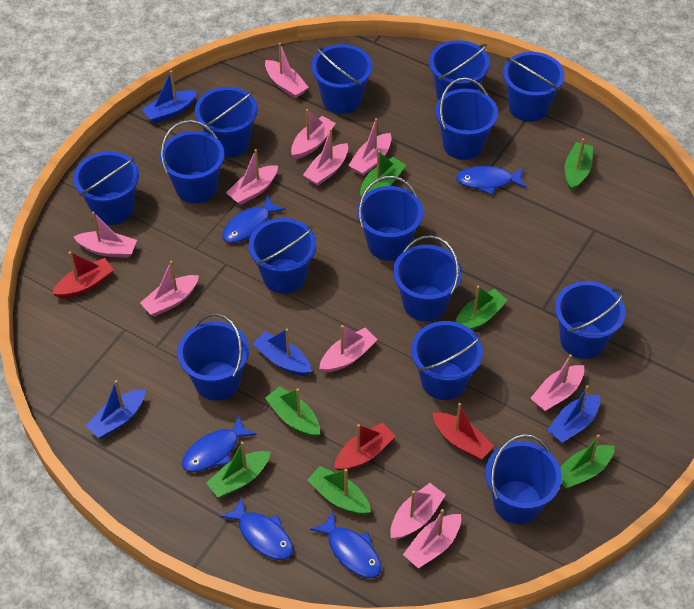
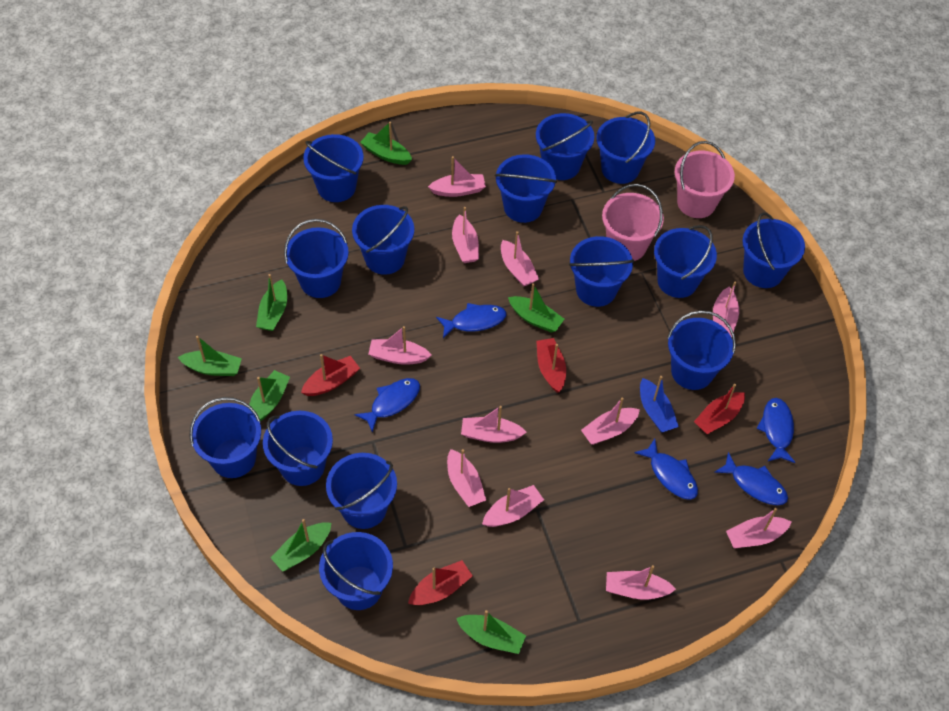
blue boat: [86,380,146,438] [142,71,198,123] [253,329,312,376] [547,385,600,443] = 4 -> [640,376,679,433] = 1
pink bucket: none = 0 -> [602,184,664,261] [675,141,735,218] = 2
red boat: [52,251,114,298] [334,423,395,471] [433,403,494,460] = 3 -> [301,354,360,396] [408,560,473,605] [536,338,566,393] [694,384,745,434] = 4

